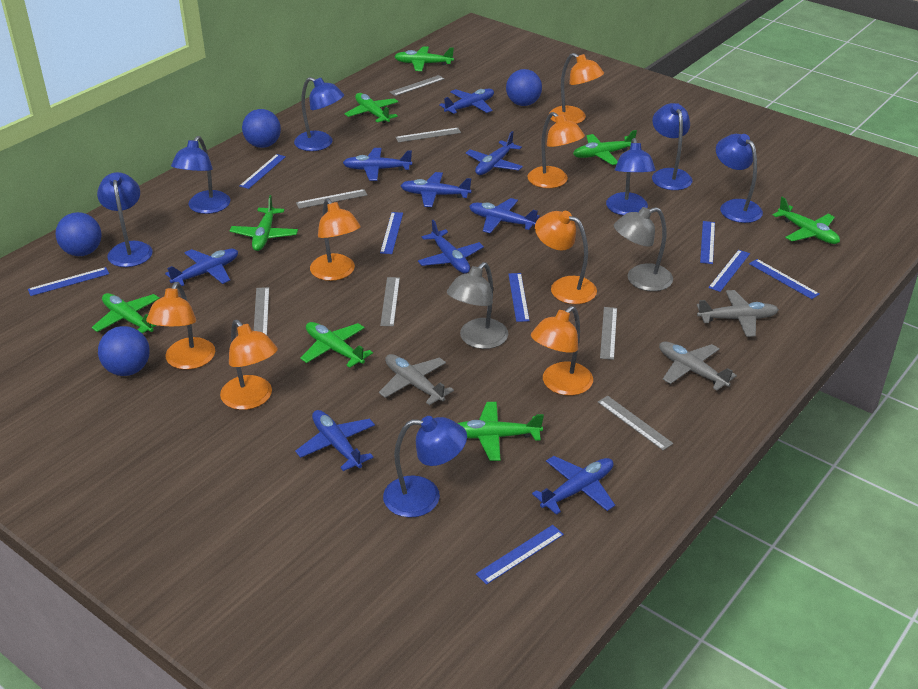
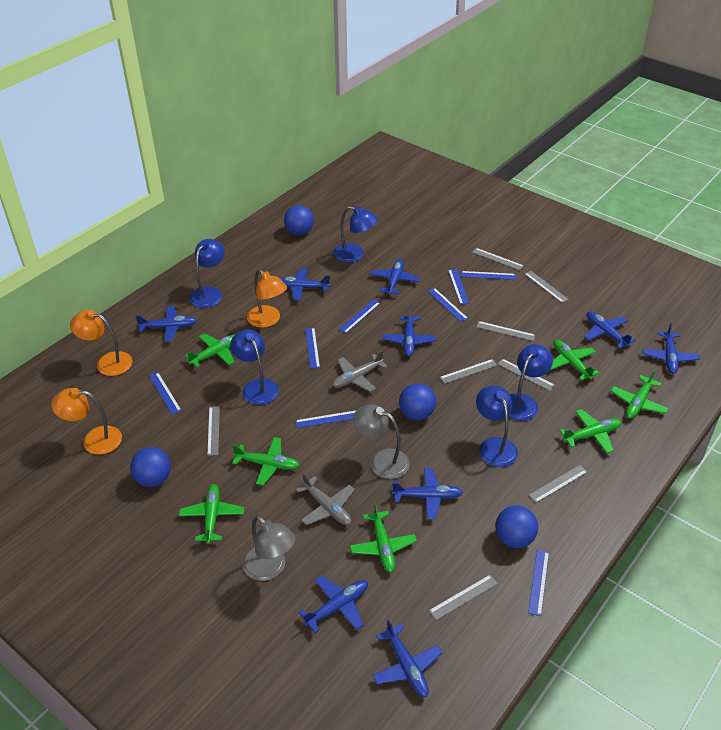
blue lamp: [97,172,153,267] [171,136,230,214] [294,77,344,151] [383,416,467,518] [606,138,656,216] [652,103,692,190] [716,134,763,223] = 7 -> [189,239,225,308] [230,329,279,405] [333,206,378,263] [476,386,518,467] [508,344,553,421] = 5
green plane: [92,293,160,333] [230,195,298,251] [300,322,373,368] [344,93,398,123] [394,46,454,71] [458,402,544,461] [573,130,637,165] [773,197,840,244] = 8 -> [179,484,244,544] [185,333,235,367] [232,437,300,485] [350,502,417,572] [550,340,600,381] [559,409,621,453] [611,369,669,419] = 7
grey plane: [379,354,454,405] [659,341,737,390] [697,290,779,337] = 3 -> [296,472,355,525] [332,350,388,392] = 2
grey ruler: [254,287,269,335] [296,189,367,209] [380,277,400,326] [389,75,445,96] [396,128,461,142] [598,396,673,450] [600,307,617,360] = 7 -> [207,406,220,456] [429,575,498,620] [440,359,498,384] [472,248,524,270] [476,321,535,341] [497,358,555,391] [525,271,569,303] [529,465,587,503] = 8
orange lamp: [146,282,215,370] [220,320,278,410] [310,198,361,281] [528,112,585,188] [531,306,593,396] [535,211,597,304] [549,53,604,124] = 7 -> [51,388,122,455] [70,310,132,376] [247,269,287,328] = 3

